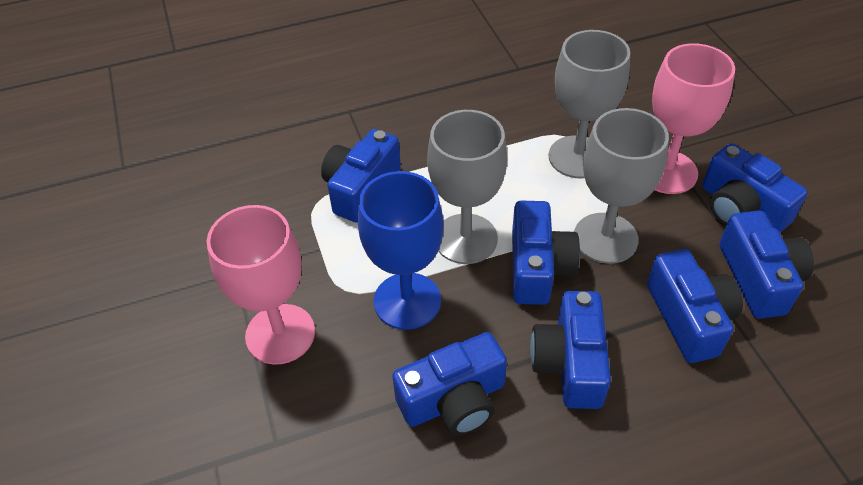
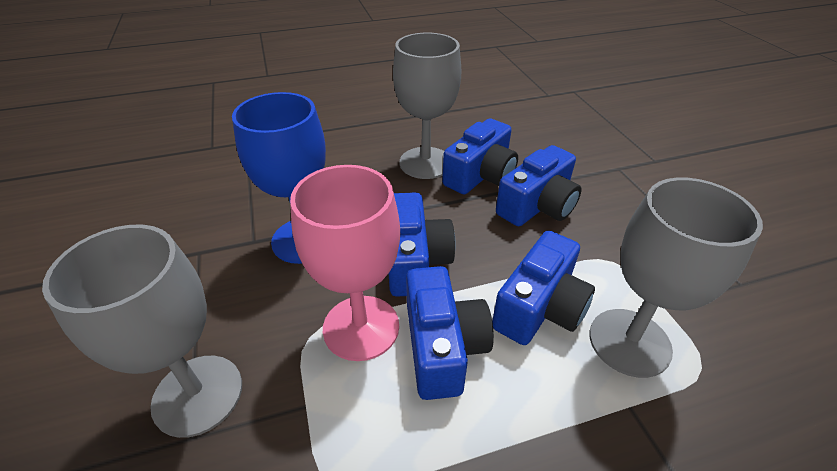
blue camera: [321,129,401,223] [392,332,507,436] [512,201,580,305] [530,291,611,409] [647,249,743,363] [702,143,808,233] [719,210,814,319] = 7 -> [388,192,456,297] [406,266,494,400] [442,118,518,194] [492,231,595,345] [496,145,581,226] = 5
pink goblet: [207,205,315,365] [652,43,735,194] = 2 -> [290,165,400,361] = 1

